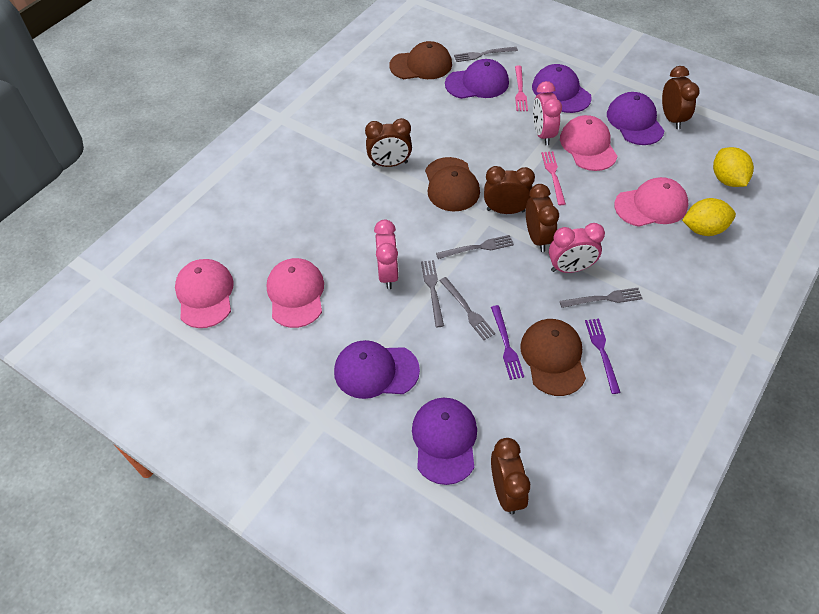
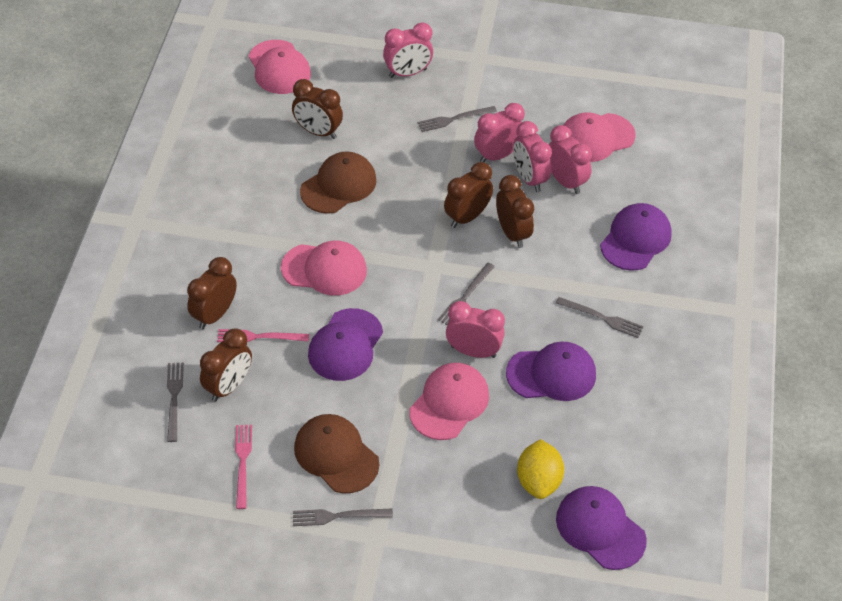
brown cap: [389,41,452,79] [425,157,480,211] [520,319,586,396] = 3 -> [294,414,379,494] [300,151,377,214] = 2
pink clock: [374,220,399,289] [533,81,562,145] [549,223,605,273] = 3 -> [383,22,433,78] [446,301,505,358] [474,103,525,162] [513,121,552,192] [549,125,592,194] = 5
purple cap: [334,340,420,399] [412,398,477,485] [445,59,509,99] [532,64,592,113] [607,92,664,145] = 5 -> [308,308,383,381] [506,342,596,401] [556,486,647,570] [600,203,672,271] = 4
purple fork: [491,305,524,380] [585,319,621,394] = 2 -> none = 0
yellow lemon: [682,198,736,236] [713,147,754,187] = 2 -> [517,439,564,499] = 1

